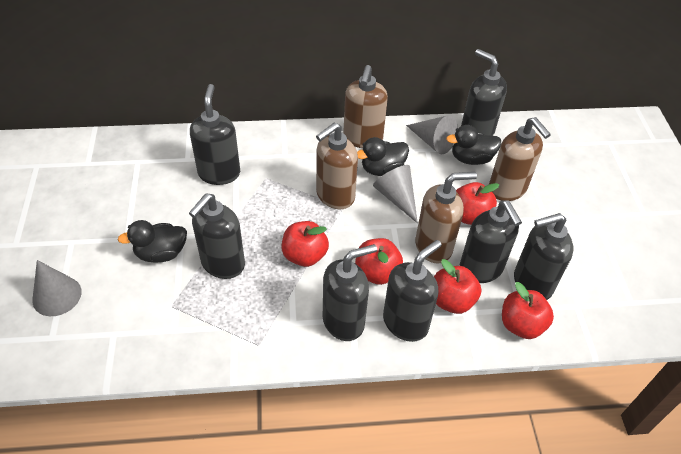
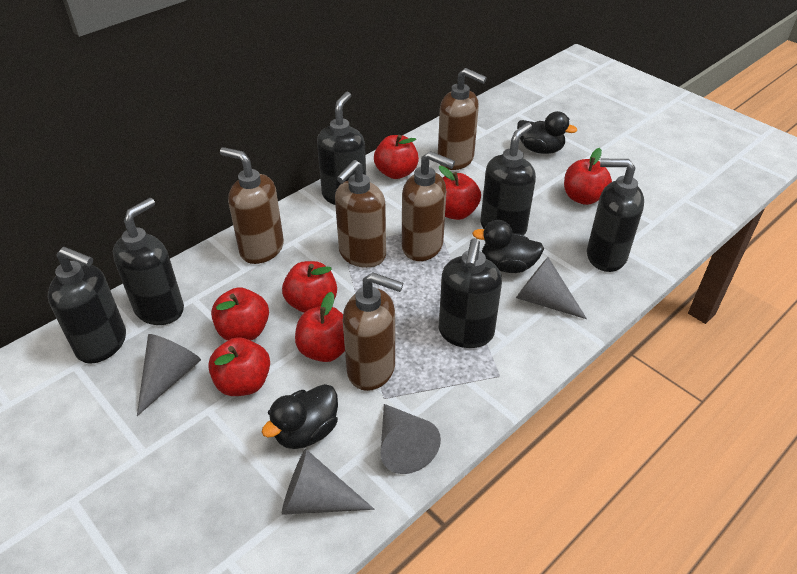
black soap dispenser: [189,193,245,279] [190,84,240,185] [323,244,377,341] [383,240,442,342] [459,200,522,283] [461,49,507,136] [514,213,573,300] = 7 -> [48,247,126,364] [113,198,184,325] [317,92,366,205] [439,238,502,348] [480,122,536,235] [587,159,644,272] = 6
brown soap dispenser: [316,122,358,209] [343,65,388,148] [415,172,477,264] [489,117,551,201] = 4 -> [220,147,284,264] [335,160,386,268] [342,272,403,391] [402,151,455,261] [438,68,487,170] = 5
grey cone: [32,260,82,316] [373,165,418,223] [406,115,458,154] = 3 -> [137,334,201,416] [282,449,374,515] [381,404,441,474] [516,257,587,319] = 4
red apple: [282,221,329,267] [355,238,403,285] [434,259,481,314] [456,182,499,225] [502,282,554,339] = 5 -> [208,337,270,396] [211,287,269,341] [282,261,337,313] [295,292,345,362] [374,135,419,179] [439,166,481,220] [564,148,612,205] = 7

